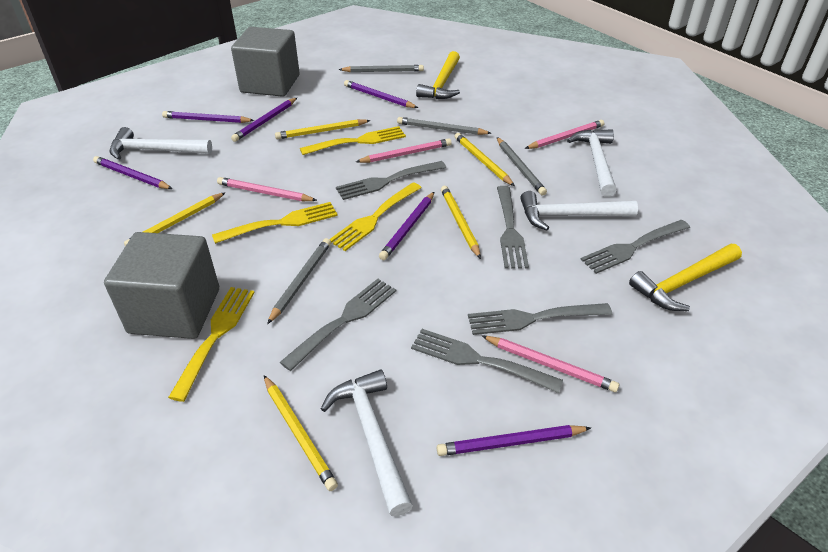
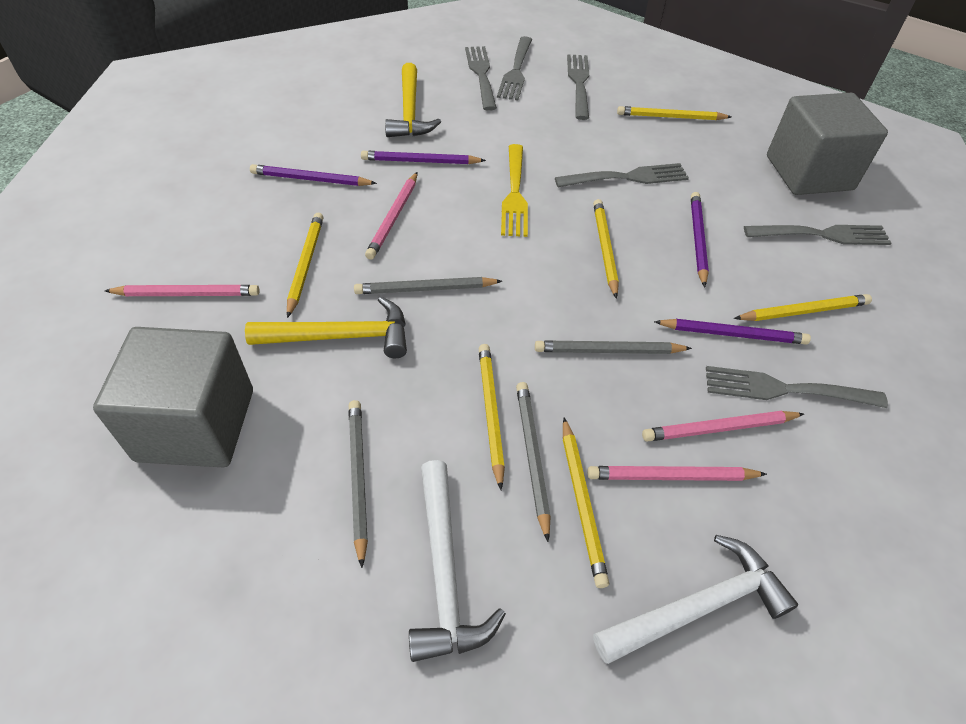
purple pencil: [93,156,173,189] [162,111,255,123] [231,98,297,142] [344,80,418,108] [379,192,434,260] [437,425,591,456] = 6 -> [250,164,377,186] [361,151,486,164] [654,319,811,345] [691,192,709,287] = 4
white hammer: [110,127,212,160] [321,369,413,516] [520,191,638,231] [567,129,617,197] = 4 -> [409,460,506,662] [593,535,798,664] = 2
yellow fork: [168,287,255,402] [212,202,338,244] [300,126,406,155] [330,182,422,251] = 4 -> [501,144,528,237] = 1
yellow pencil: [124,192,226,246] [264,375,338,491] [275,119,371,140] [441,186,481,259] [455,133,515,186] = 5 -> [287,213,323,318] [479,344,505,490] [563,417,609,588] [593,199,619,299] [617,106,731,120] [734,294,872,321] = 6

